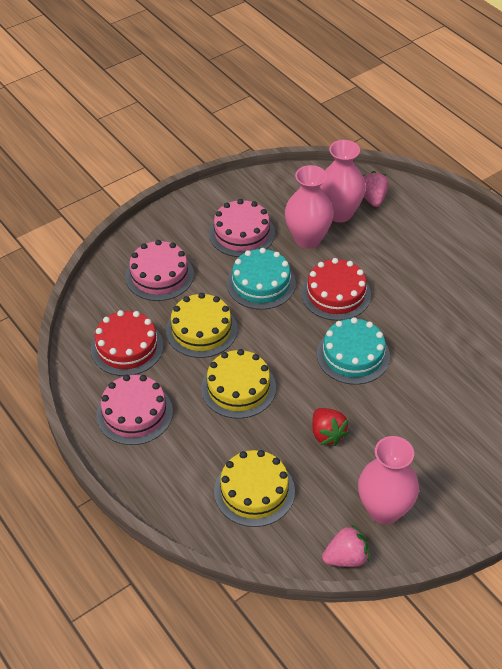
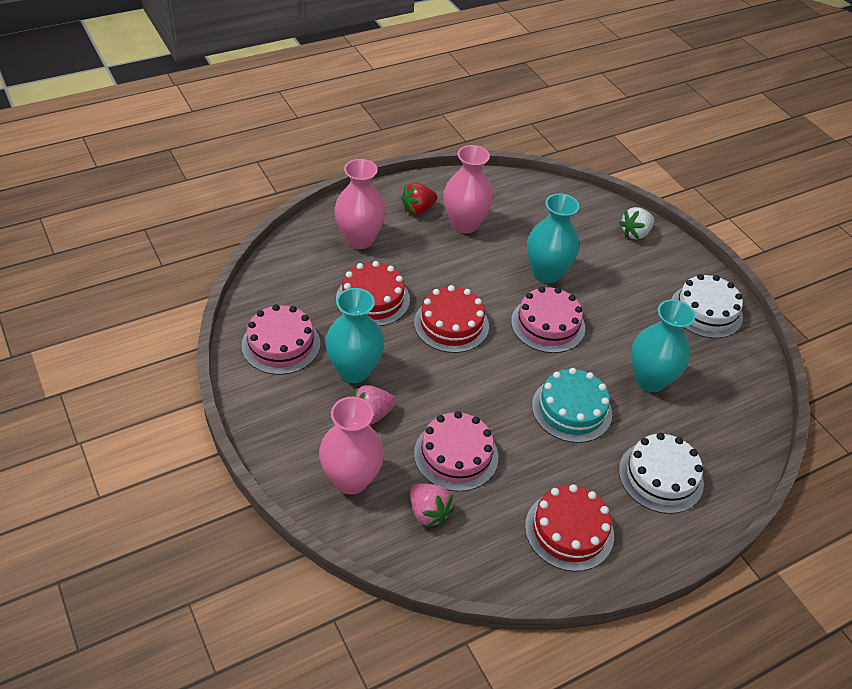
red cake: [91,310,163,376] [301,258,371,321] = 2 -> [336,261,410,326] [414,285,489,353] [525,484,614,572] = 3
turquoise cake: [227,248,296,310] [317,317,390,385] = 2 -> [532,368,612,443] = 1
turquoise vase: none = 0 -> [325,288,384,383] [527,193,579,283] [631,300,695,392] = 3
white cake: none = 0 -> [619,433,704,514] [671,274,743,339] = 2
white strawberry: none = 0 -> [619,207,654,239] = 1
yellow cake: [166,293,237,358] [201,349,276,419] [214,450,295,527] = 3 -> none = 0

